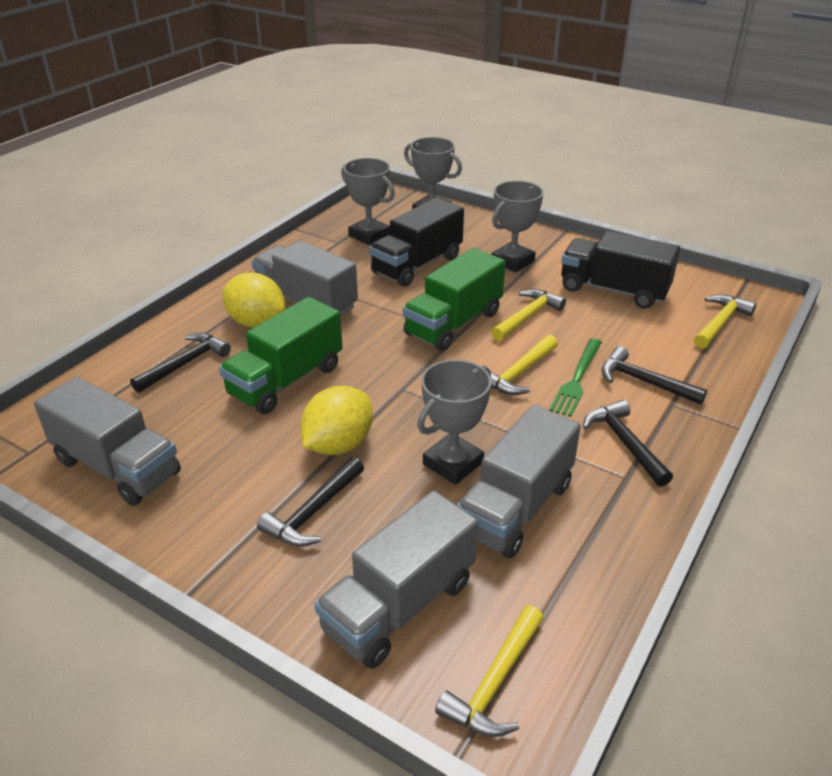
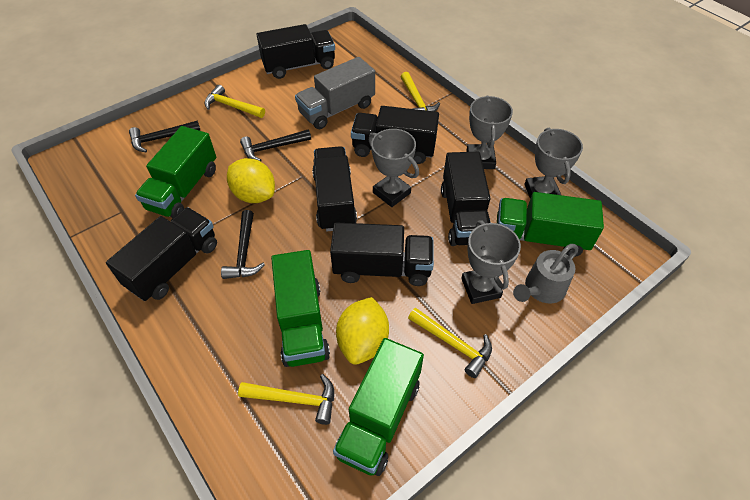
black hammer: [130,333,231,393] [257,457,364,547] [583,400,673,487] [602,346,707,405] = 4 -> [129,120,201,152] [221,210,265,279] [240,129,311,162] = 3
black truck: [369,198,464,287] [561,231,680,309] = 2 -> [106,207,217,301] [257,24,335,79] [312,146,357,231] [330,222,434,286] [351,106,439,164] [441,152,491,246] = 6
green fork: [549,338,602,417] = 1 -> none = 0
green truck: [219,297,343,414] [403,248,506,351] = 2 -> [135,126,216,218] [271,250,330,367] [333,338,424,476] [497,192,604,257] = 4
grey truck: [34,377,181,506] [251,241,358,317] [314,491,478,669] [457,405,581,559] = 4 -> [295,57,375,129] = 1
grey watering can: none = 0 -> [513,244,578,303] = 1

